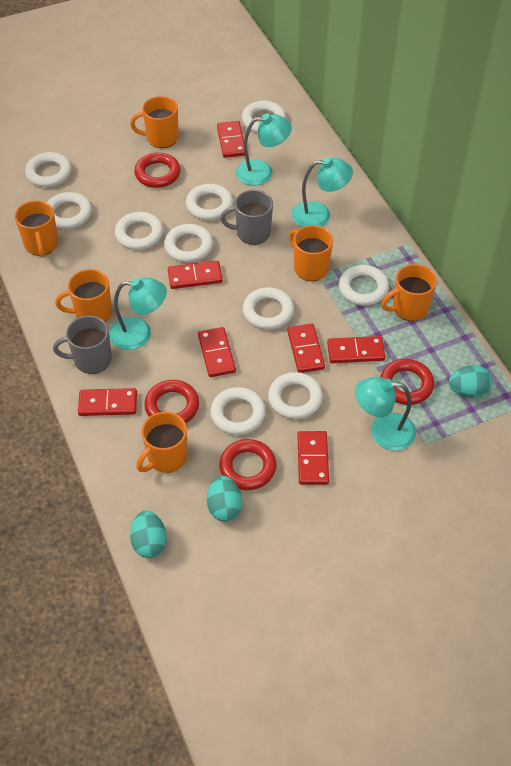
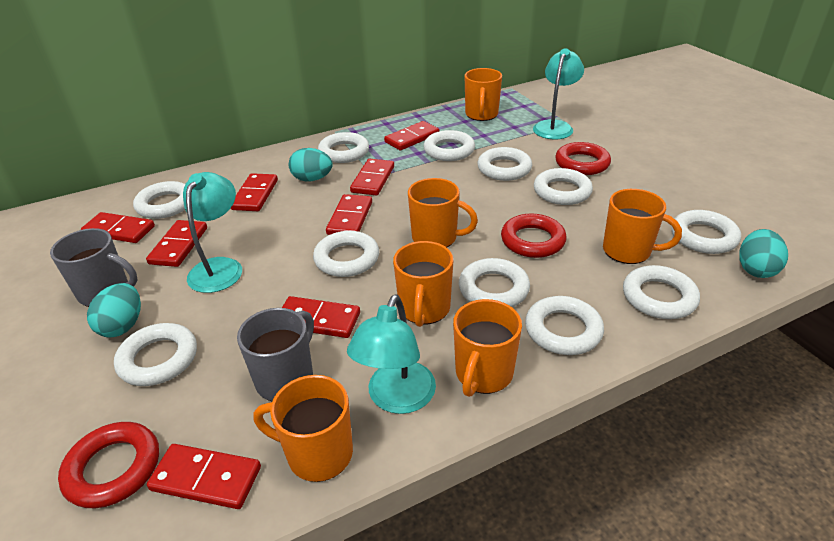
red domino: [78,388,137,416] [168,261,223,289] [198,327,236,377] [217,121,245,158] [287,324,325,373] [297,431,329,485] [327,336,385,363] = 7 -> [81,212,155,243] [146,220,207,267] [147,444,261,509] [231,173,278,211] [282,296,360,338] [326,194,372,235] [350,159,394,196] [384,121,439,150] = 8
red ring: [134,153,181,188] [144,380,199,423] [219,439,277,490] [380,359,434,405] = 4 -> [58,422,159,508] [501,214,567,258] [555,142,611,175] = 3
turquoise lamp: [109,277,167,350] [235,114,292,185] [292,157,353,227] [355,377,416,451] = 4 -> [183,172,242,293] [347,294,436,414] [533,48,584,139] = 3
white ring: [25,152,71,187] [47,192,92,229] [115,212,163,250] [164,224,213,263] [186,184,233,220] [210,387,266,435] [242,101,286,133] [243,287,294,330] [268,372,323,419] [339,265,389,306] = 10 -> [114,323,197,386] [133,181,185,219] [313,231,379,277] [318,132,369,163] [424,130,475,161] [459,258,530,307] [478,147,532,181] [525,296,604,355] [534,168,593,205] [623,265,700,319] [671,210,741,254] = 11

